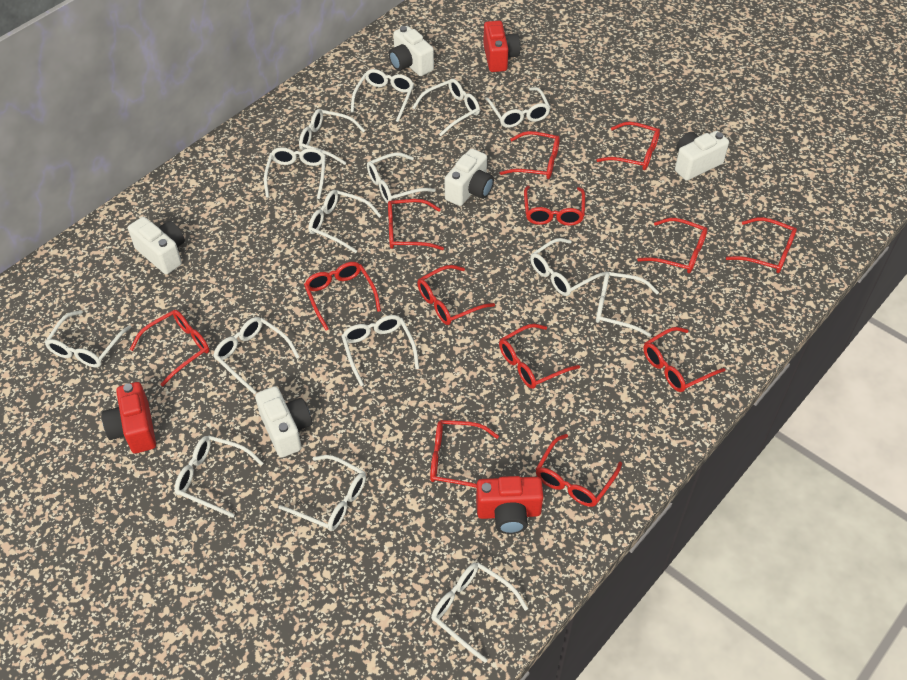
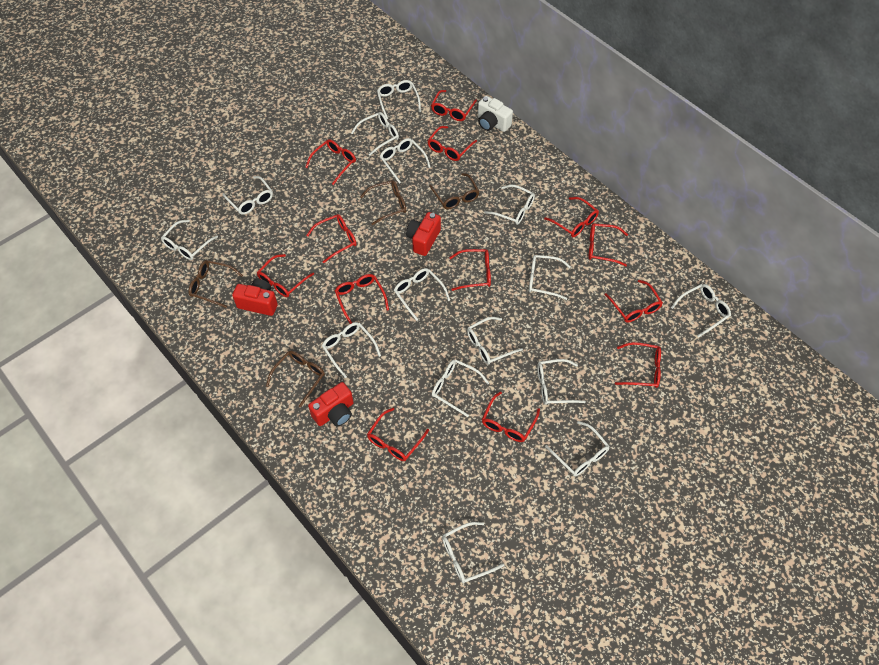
brown glasses: none = 0 -> [189,260,243,308] [266,351,325,408] [360,180,406,225] [429,173,480,209] = 4
white camera: [128,217,185,274] [255,386,312,458] [389,26,434,76] [445,148,494,206] [675,131,729,181] = 5 -> [478,96,513,132] = 1

